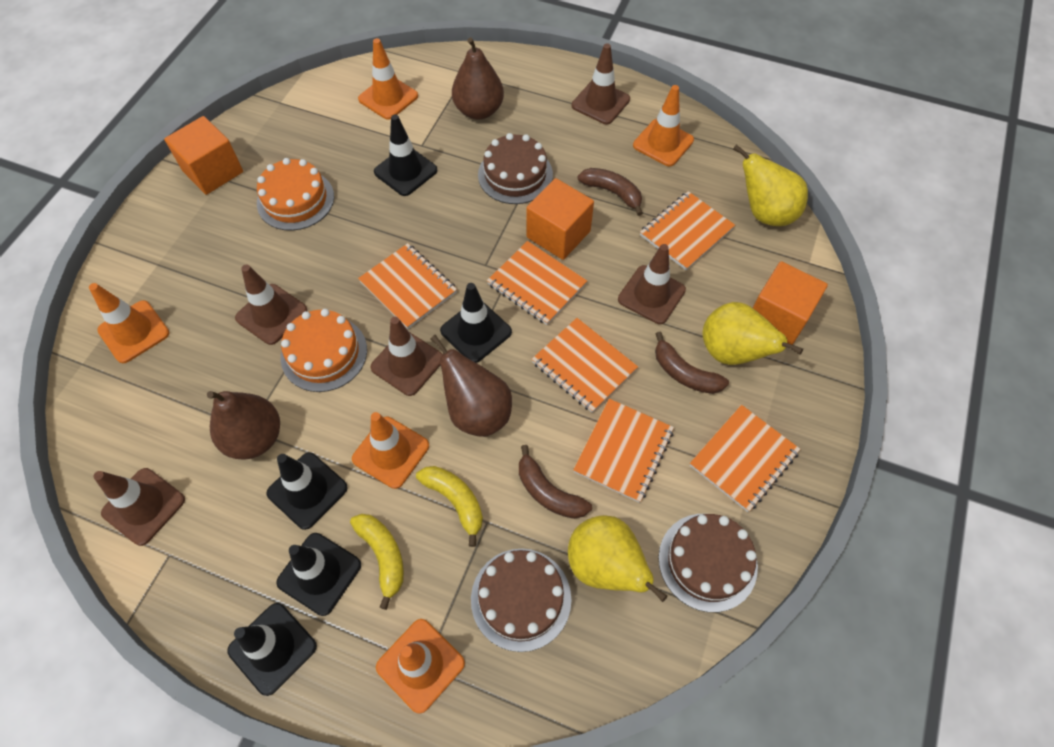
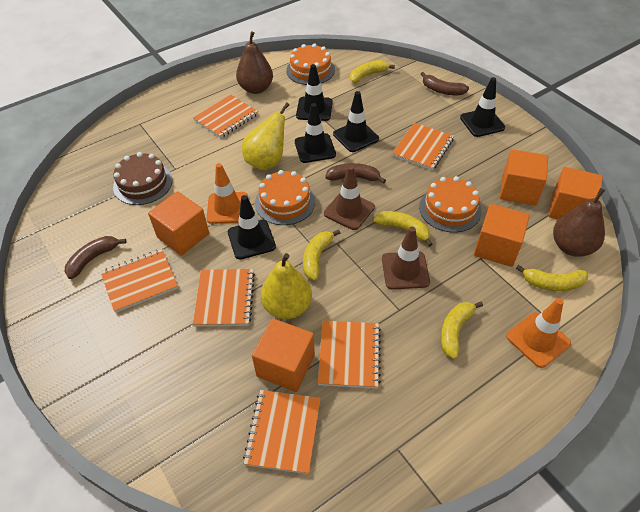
brown cake: [471,549,572,652] [478,133,553,204] [658,514,758,612] = 3 -> [113,152,173,205] = 1
brown pear: [207,391,280,460] [430,335,512,437] [452,37,504,119] = 3 -> [236,31,273,94] [553,188,605,257] = 2
brown traffic cone: [93,468,185,546] [235,265,307,345] [370,317,442,396] [572,43,630,124] [618,244,686,324] = 5 -> [324,165,375,230] [382,227,430,290] = 2
orange cake: [257,158,334,231] [281,309,367,392] = 2 -> [255,170,315,225] [286,43,335,85] [419,176,482,232] = 3
orange cube: [164,116,243,195] [526,178,594,260] [753,261,828,345] = 3 -> [148,191,209,256] [252,318,315,392] [474,204,530,267] [500,149,548,206] [548,167,603,220] = 5
orange traffic cone: [89,283,169,363] [352,412,429,489] [358,38,418,120] [376,619,465,714] [633,85,694,166] = 5 -> [207,163,248,224] [506,298,571,368] = 2
yellow banana: [350,514,404,610] [416,466,483,547] = 2 -> [303,230,340,281] [350,60,395,83] [373,211,433,247] [441,302,483,359] [516,265,588,291] = 5
yellow pear: [568,515,667,602] [702,302,803,365] [733,145,808,226] = 3 -> [242,102,289,171] [260,253,312,319] = 2

